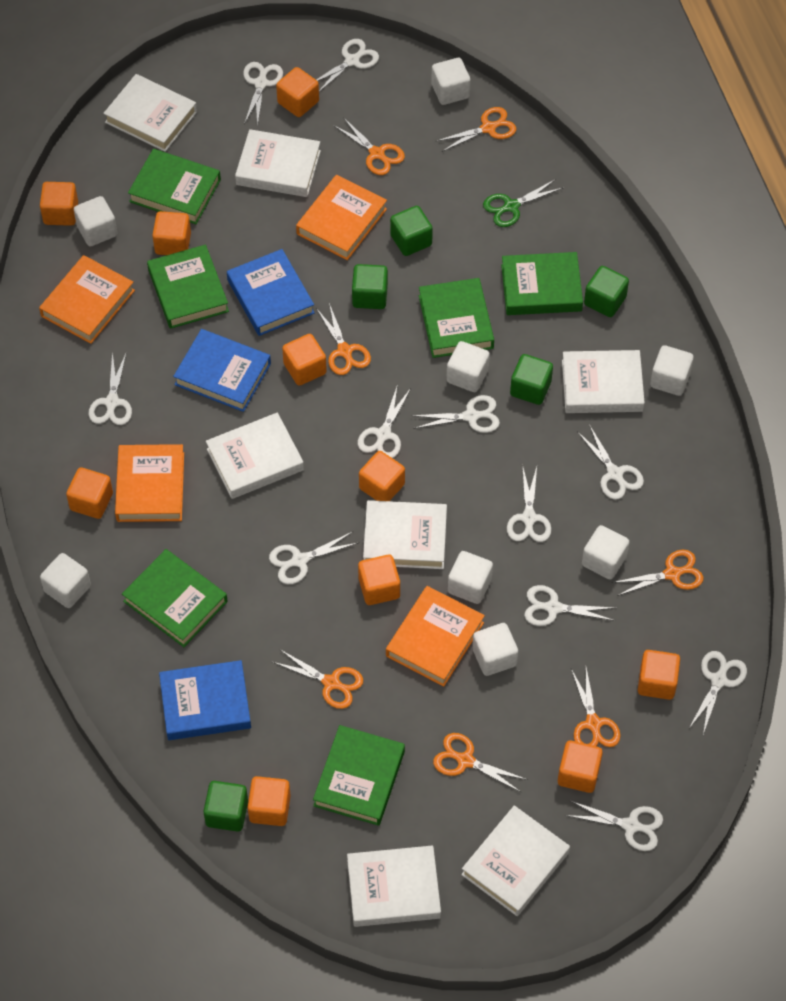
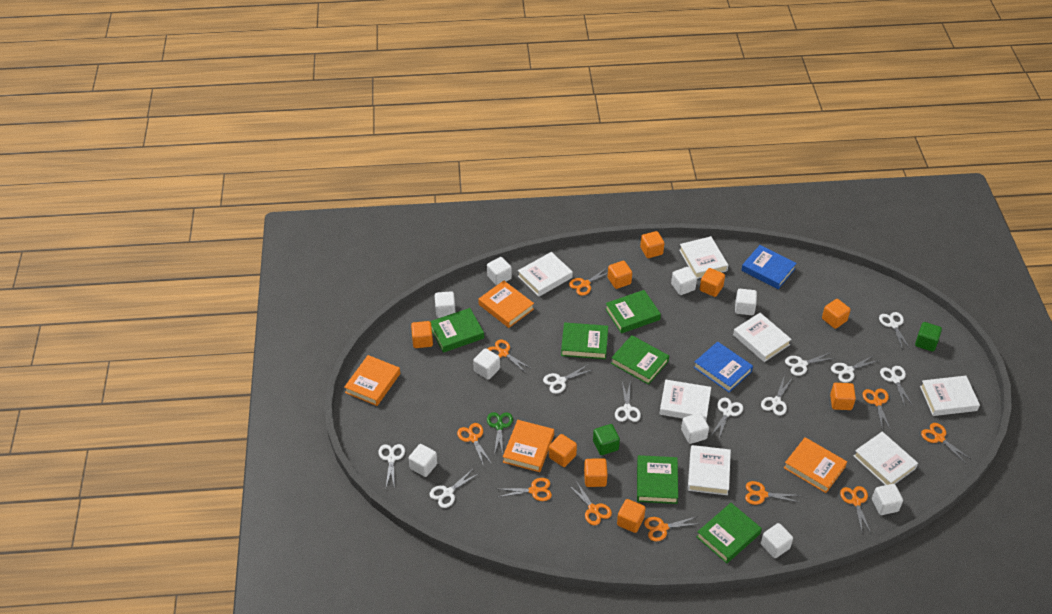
blue book: [159,660,251,740] [173,329,271,412] [227,249,315,336] = 3 -> [694,341,753,392] [741,245,797,289] = 2
green cube: [203,781,248,832] [352,264,388,309] [390,206,433,256] [510,354,553,405] [584,266,629,317] = 5 -> [593,424,620,455] [915,322,942,352] = 2
orange cube: [40,182,78,226] [66,467,113,519] [152,211,191,255] [248,776,291,826] [276,67,319,117] [282,334,327,386] [358,555,400,605] [359,451,405,501] [558,740,603,793] [638,650,680,700] = 10 -> [411,321,433,348] [549,434,577,467] [584,458,608,487] [608,261,632,289] [617,499,645,533] [640,231,664,258] [700,268,725,297] [822,299,851,329] [830,383,856,410] = 9
orange scissors: [273,650,363,709] [316,303,371,375] [334,117,405,175] [433,733,528,792] [437,107,516,152] [571,668,621,747] [612,550,704,596] = 7 -> [457,423,492,466] [488,340,532,373] [498,478,552,501] [569,267,608,296] [569,481,612,525] [644,516,701,541] [745,481,801,505] [840,486,871,533] [862,389,891,431] [921,423,970,464] = 10
white cube: [40,553,91,608] [74,196,117,246] [431,58,471,105] [446,341,490,392] [448,551,493,604] [472,623,518,676] [582,525,629,580] [650,345,694,396] = 8 -> [409,444,437,477] [435,291,456,318] [473,348,500,379] [487,257,512,285] [671,267,697,295] [681,413,709,444] [735,289,757,315] [761,523,793,558] [872,484,903,515] = 9
white scissors: [89,352,132,425] [243,62,283,127] [269,532,358,584] [316,39,379,92] [358,384,411,458] [411,395,500,433] [507,467,551,542] [524,585,615,626] [566,801,663,851] [578,426,644,500] [689,651,747,734] = 11 -> [378,444,405,488] [429,469,478,508] [543,364,592,394] [615,382,641,422] [710,398,743,438] [761,375,792,416] [785,352,834,376] [831,355,879,383] [879,312,911,350] [880,366,913,406] = 10

